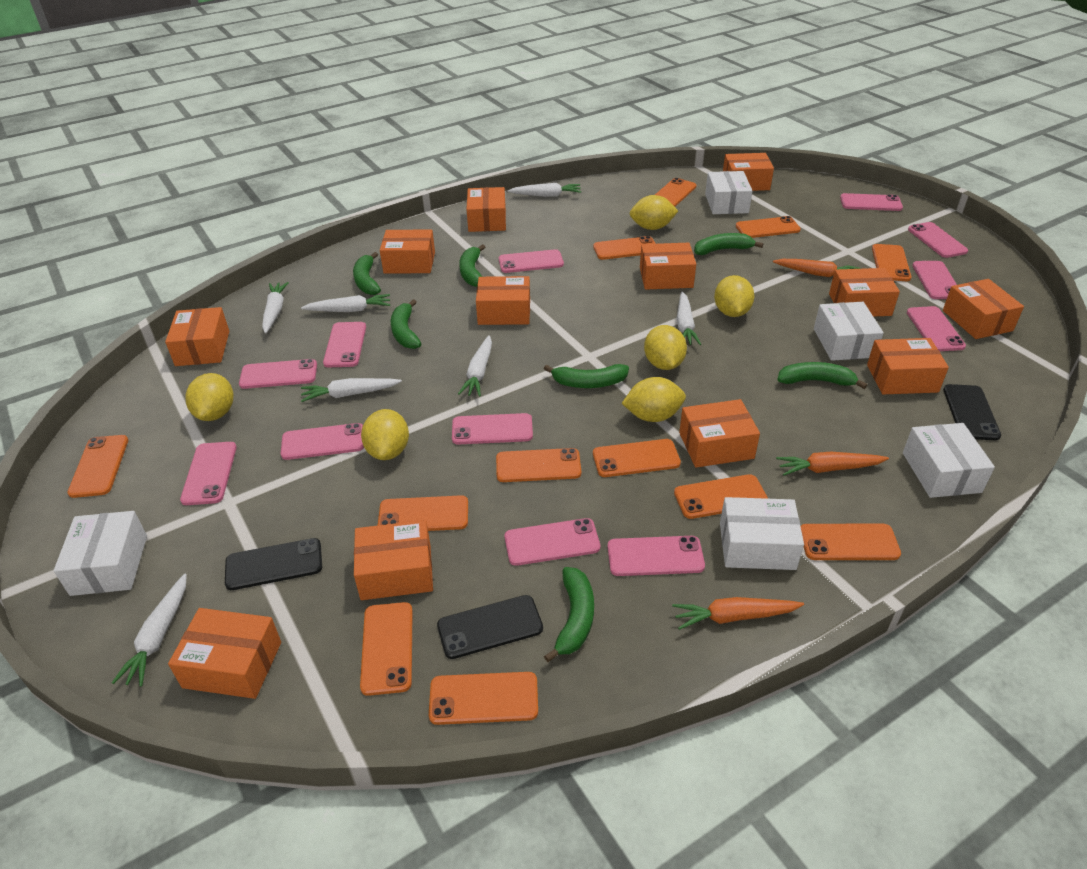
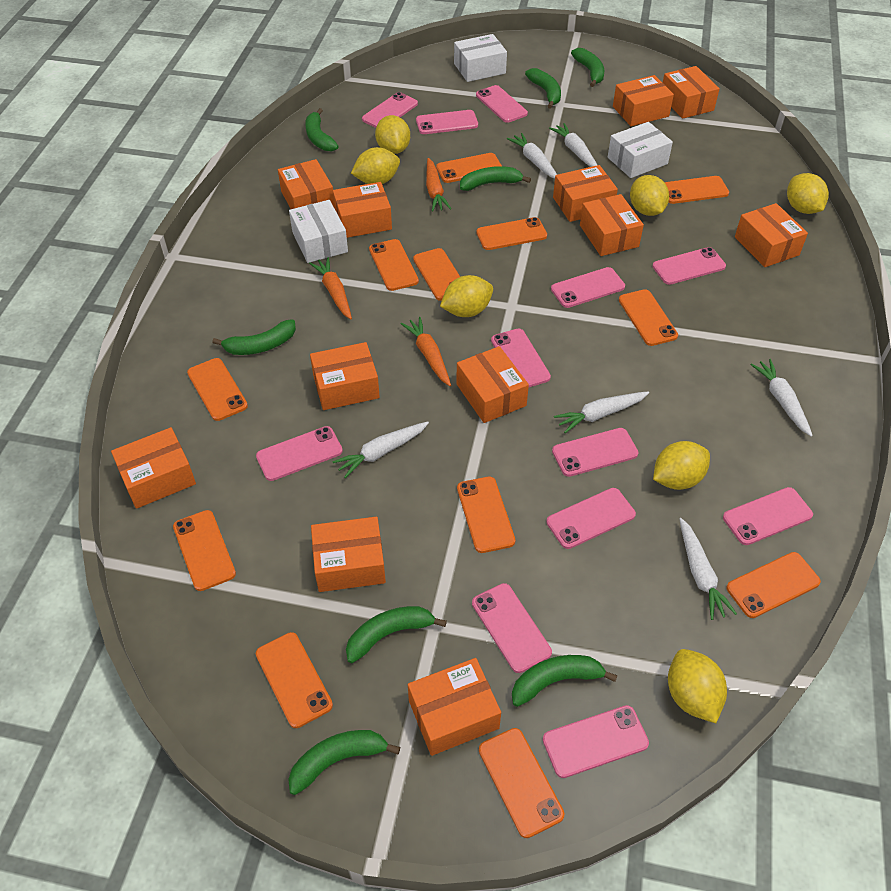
black phone: [225,538,322,590] [437,595,543,659] [943,384,1001,440] = 3 -> none = 0
green banana: [353,252,381,295] [391,299,421,349] [459,244,485,287] [544,364,629,388] [544,567,594,662] [694,233,763,255] [777,362,867,389] = 7 -> [212,319,296,355] [288,730,400,795] [305,108,339,151] [346,606,447,663] [460,166,531,191] [512,655,618,707] [525,68,561,109] [571,48,605,87] = 8
white box: [54,511,147,596] [705,171,752,214] [720,497,804,570] [814,302,884,361] [903,423,995,498] = 5 -> [289,200,348,263] [454,34,507,82] [608,122,673,178] = 3
white carrot: [112,574,187,687] [262,282,289,334] [301,294,390,312] [301,378,402,402] [458,335,492,397] [508,183,581,197] [677,292,701,345] = 7 -> [333,422,429,478] [507,133,557,179] [549,123,597,167] [554,391,649,433] [679,518,737,620] [750,359,813,437] = 6
yellow lemon: [186,373,233,421] [361,409,409,460] [622,377,686,422] [630,195,678,230] [644,325,687,370] [714,275,755,317] = 6 -> [351,147,400,184] [375,115,410,154] [440,275,493,317] [630,175,669,216] [653,441,710,490] [668,649,727,723] [787,173,829,214] = 7

